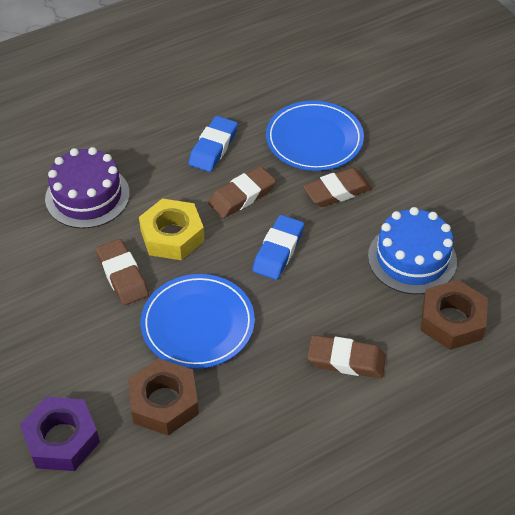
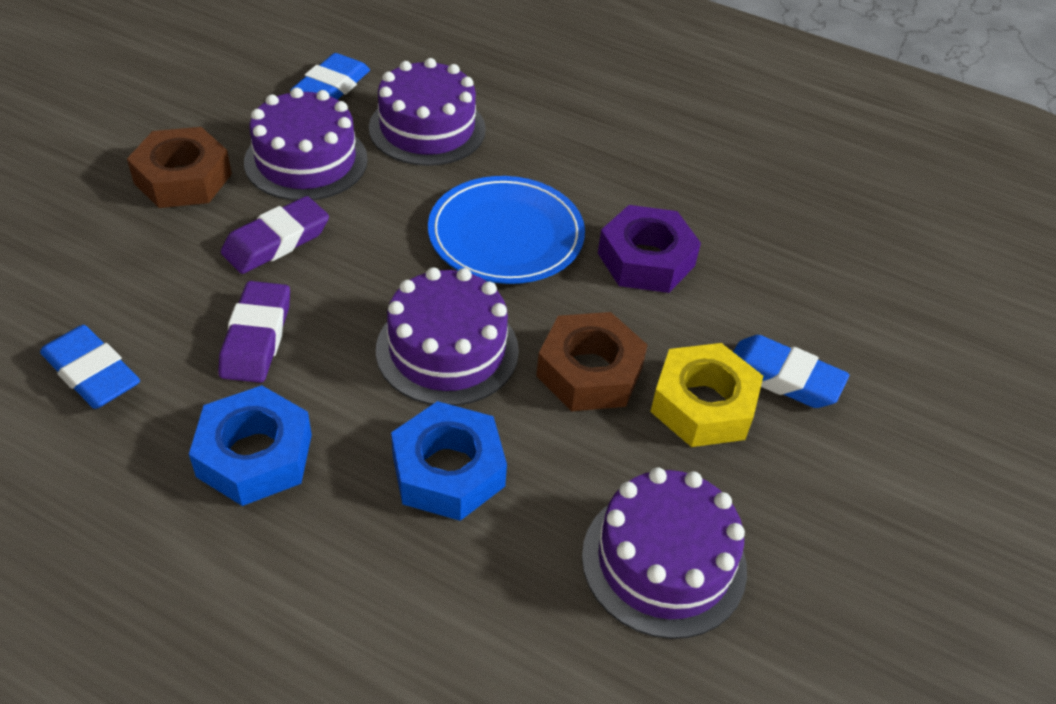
blue cake: [368,207,457,294] = 1 -> none = 0
blue eraser: [188,116,238,172] [252,215,304,280] = 2 -> [40,325,140,409] [290,53,370,100] [733,335,849,408] = 3
blue nut: none = 0 -> [189,385,312,506] [391,401,507,521] = 2
blue plate: [141,274,255,369] [266,101,364,171] = 2 -> [428,176,585,284] = 1
brown eraser: [96,239,149,306] [208,166,276,218] [303,168,372,207] [308,335,386,378] = 4 -> none = 0
purple cake: [45,147,130,229] = 1 -> [244,87,368,201] [369,58,486,166] [376,267,519,406] [582,467,747,639] = 4
purple eraser: none = 0 -> [219,281,290,383] [221,196,329,274] = 2

